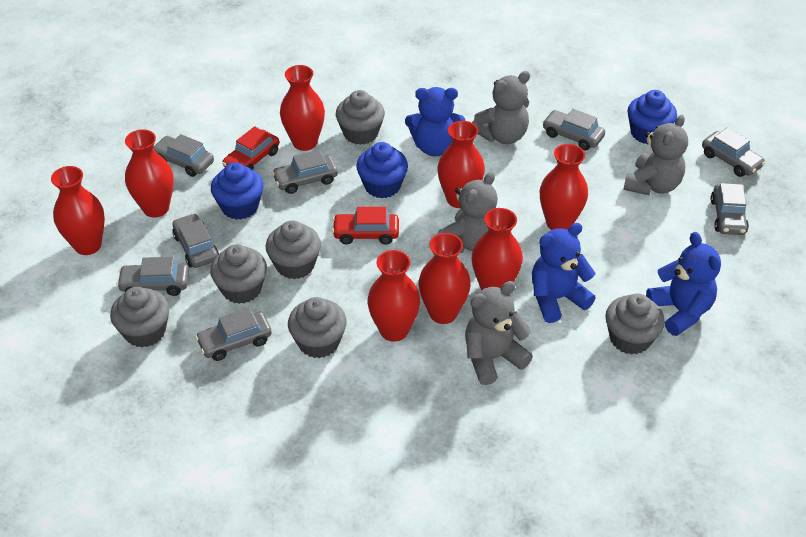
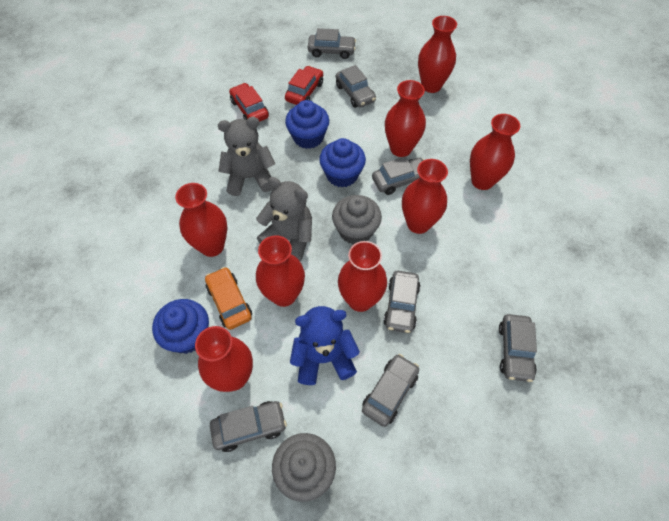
blue teddy bear: [405,87,465,156] [532,223,596,323] [646,232,721,336] = 3 -> [290,306,360,385] = 1
grey car: [117,257,189,296] [153,134,214,177] [172,213,219,268] [195,307,272,361] [272,150,338,194] [543,109,605,150] [702,128,765,177] [710,183,749,235] = 8 -> [210,401,287,452] [308,28,356,59] [336,65,376,108] [362,354,419,427] [372,156,424,195] [383,271,421,333] [499,314,537,382] = 7
grey cupcake: [110,287,169,348] [210,244,267,304] [266,220,321,279] [288,297,347,358] [336,90,385,145] [605,294,665,355] = 6 -> [272,433,336,502] [332,195,382,245] = 2
grey teddy bear: [438,171,498,253] [465,281,533,385] [472,71,530,144] [623,115,688,195] = 4 -> [218,117,275,196] [256,177,312,261] = 2
orange car: none = 0 -> [205,267,252,330] = 1

